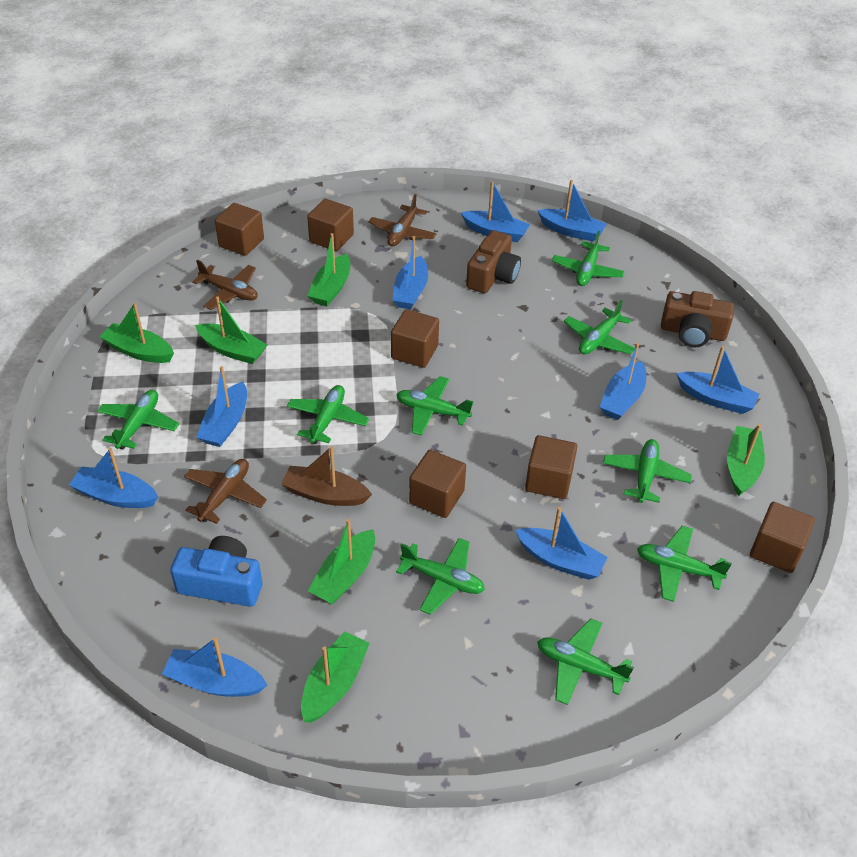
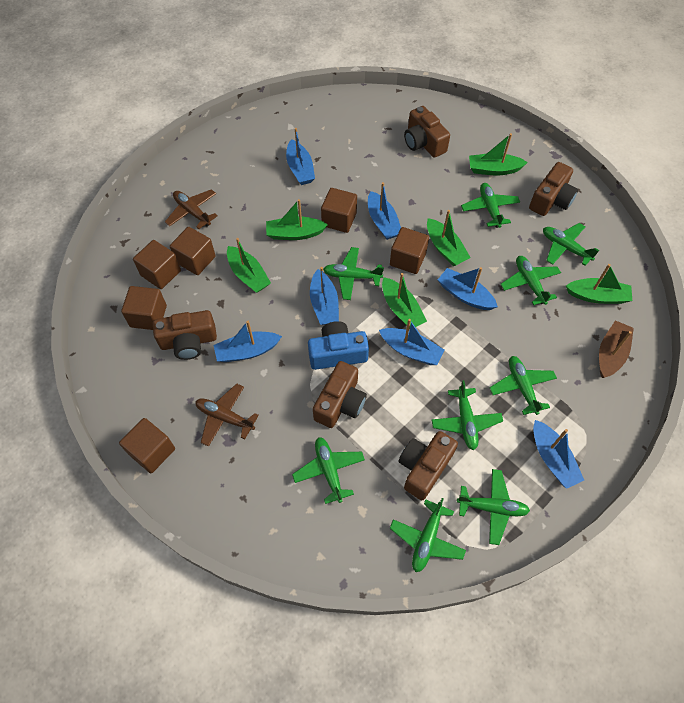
blue boat: [69,448,158,508] [162,637,267,697] [196,366,247,447] [393,236,428,309] [461,181,530,242] [515,507,608,580] [537,180,606,241] [600,343,646,420] [676,346,759,414] = 9 -> [213,321,282,362] [286,128,315,185] [310,267,339,325] [368,182,401,240] [379,319,445,365] [438,267,498,310] [533,420,584,489] = 7
brown camera: [466,230,521,293] [661,291,734,347] = 2 -> [153,310,217,360] [313,361,367,428] [399,431,458,500] [404,106,450,158] [529,162,578,216] = 5
brown plane: [184,459,267,524] [192,260,258,310] [368,194,436,246] = 3 -> [165,189,218,229] [195,383,259,447] = 2

